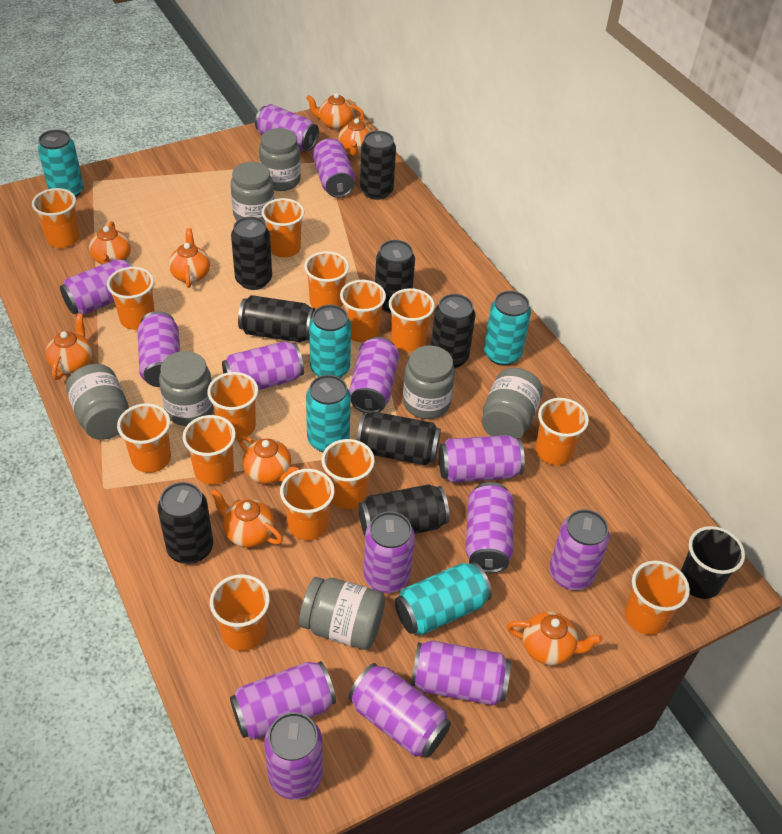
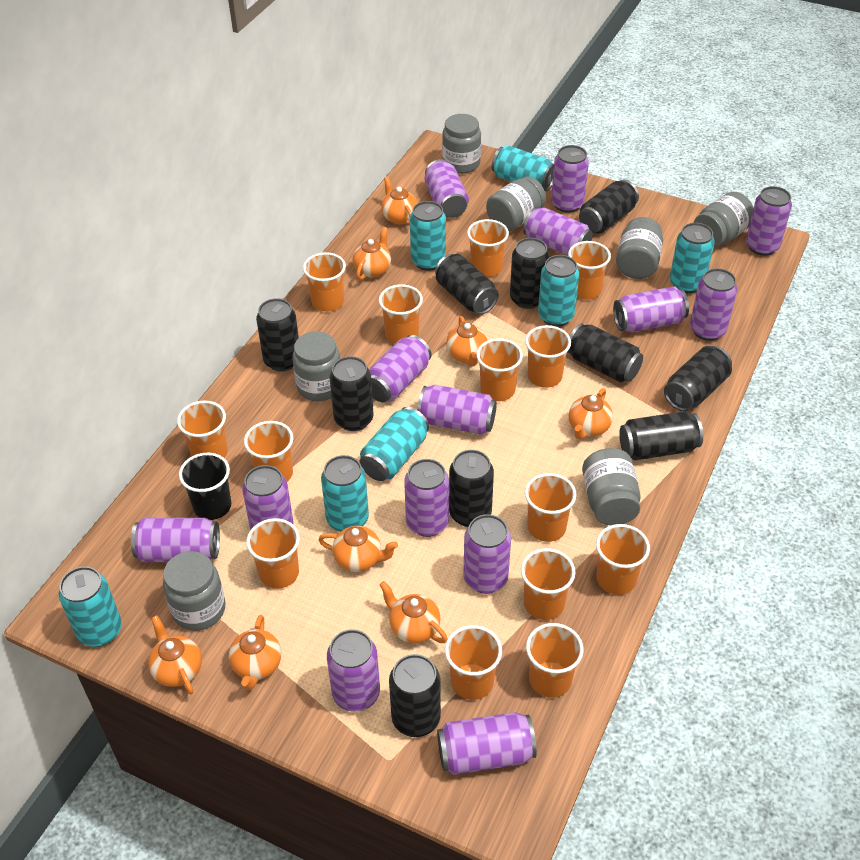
black can: [157,482,213,564] [231,217,272,290] [238,295,315,342] [357,412,441,465] [359,485,450,536] [360,131,396,200] [375,240,415,313] [431,294,476,369] = 8 -> [256,298,299,371] [330,356,373,431] [389,654,441,737] [435,254,499,315] [449,450,494,527] [510,238,550,309] [567,323,643,383] [579,180,639,234] [619,411,703,461] [664,346,732,411] = 10
turquoise can: [38,130,84,197] [306,375,351,452] [309,305,351,378] [395,562,492,635] [484,291,531,366] = 5 -> [59,566,122,647] [321,455,369,532] [360,407,429,481] [410,201,446,271] [492,145,554,191] [538,255,579,327] [670,223,715,293] = 7

